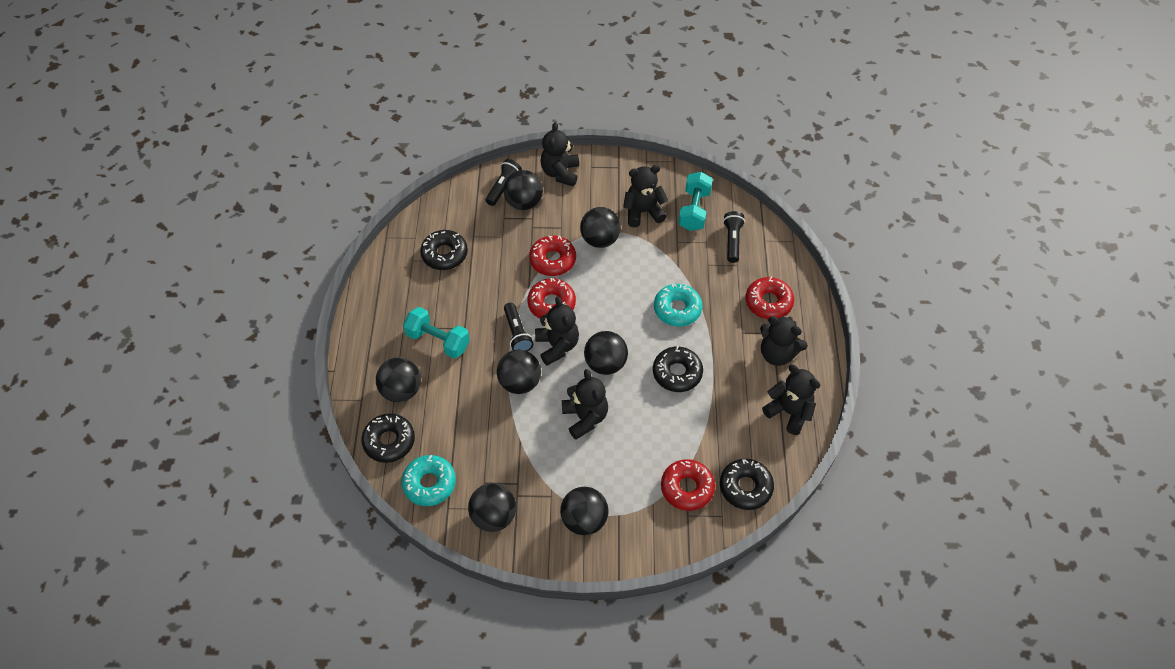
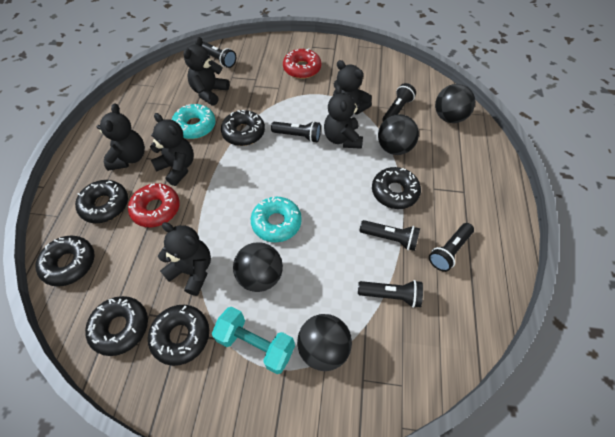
black ball: [376,357,421,402] [468,483,516,532] [497,350,541,394] [503,170,543,210] [560,487,608,535] [580,207,621,248] [584,331,628,375] = 7 -> [233,242,283,292] [297,314,352,371] [378,114,419,155] [435,84,476,123] = 4
black donut: [362,414,415,463] [420,230,468,270] [653,346,703,392] [720,459,774,510] = 4 -> [36,236,95,287] [75,180,128,223] [85,296,148,356] [148,305,209,366] [221,110,265,146] [372,167,421,209] = 6
black flashlight: [485,159,522,206] [504,303,533,351] [723,211,745,263] = 3 -> [202,42,236,68] [271,121,321,143] [358,280,423,308] [359,220,420,251] [382,83,416,121] [429,223,474,272] = 6
red donut: [527,278,576,318] [529,236,576,276] [661,459,715,511] [746,276,794,319] = 4 -> [128,183,180,227] [283,48,321,79] = 2
turquoise dumbbell: [403,307,470,358] [678,172,713,231] = 2 -> [212,307,295,374] = 1

